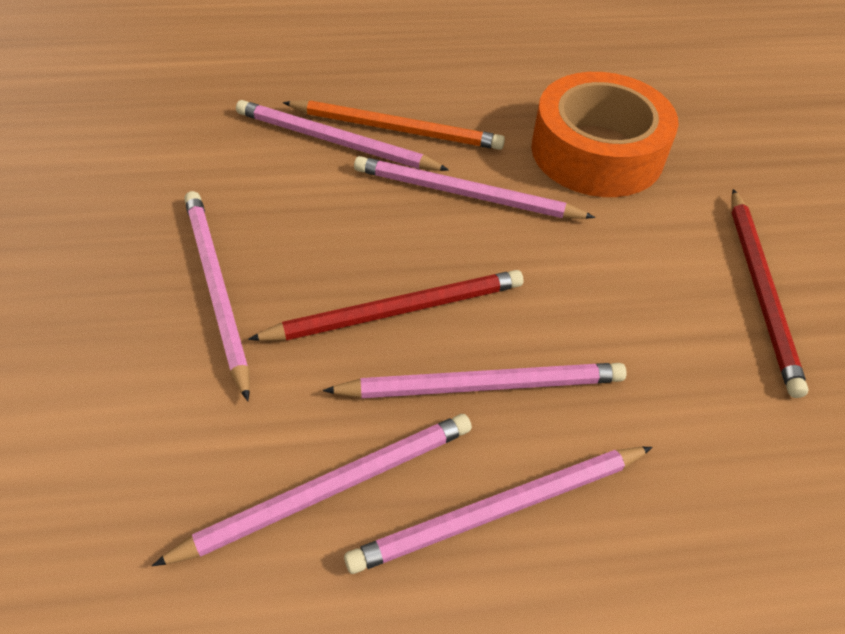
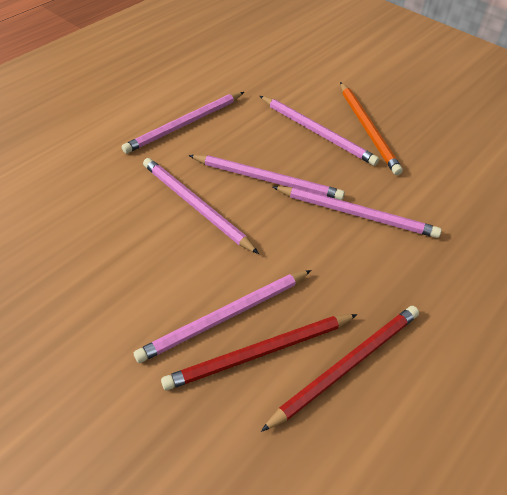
orange tape: [531,72,679,197] = 1 -> none = 0

